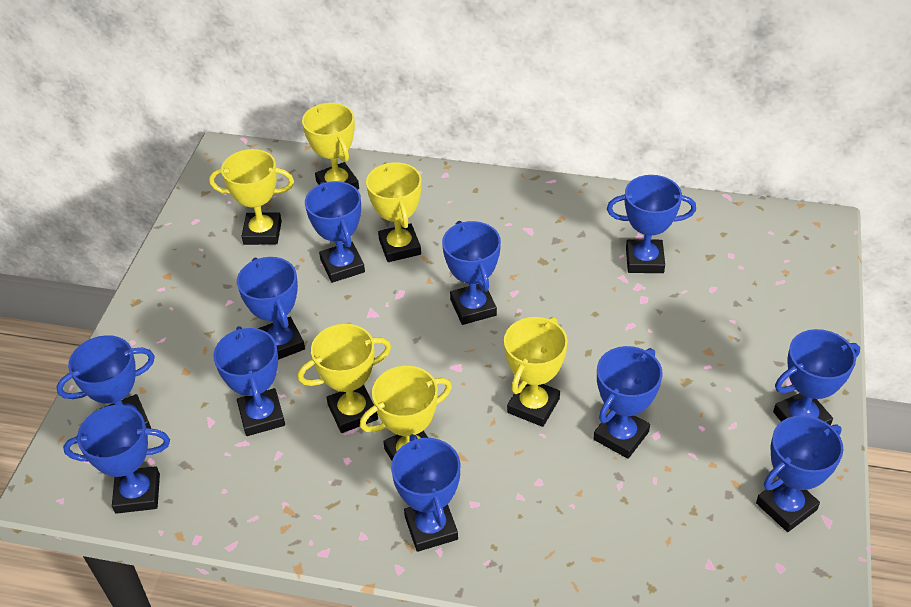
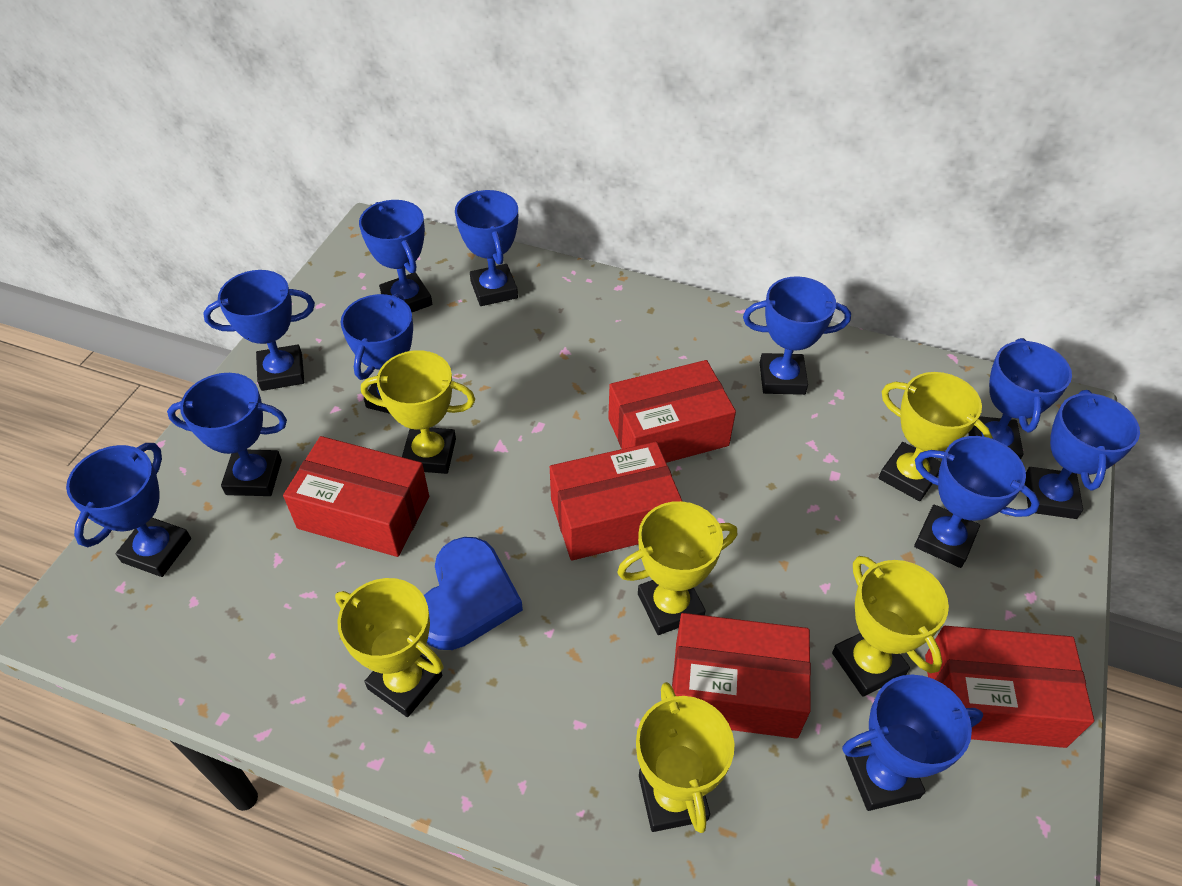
blue heart: none = 0 -> [423,537,523,650] = 1
red box: none = 0 -> [283,436,429,557] [550,442,683,561] [608,360,736,463] [672,613,811,739] [925,626,1094,748] = 5

